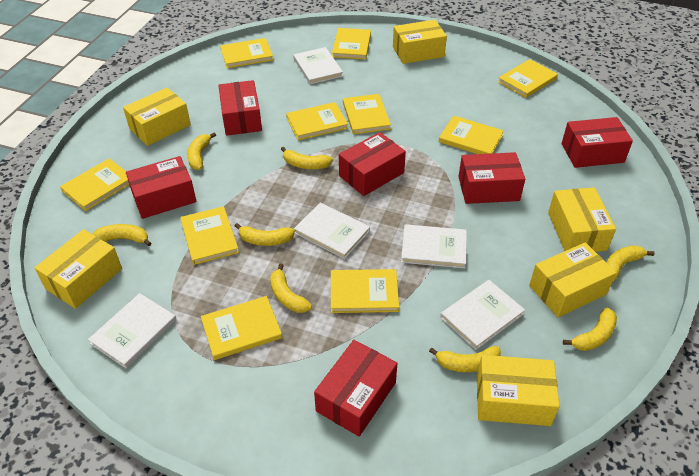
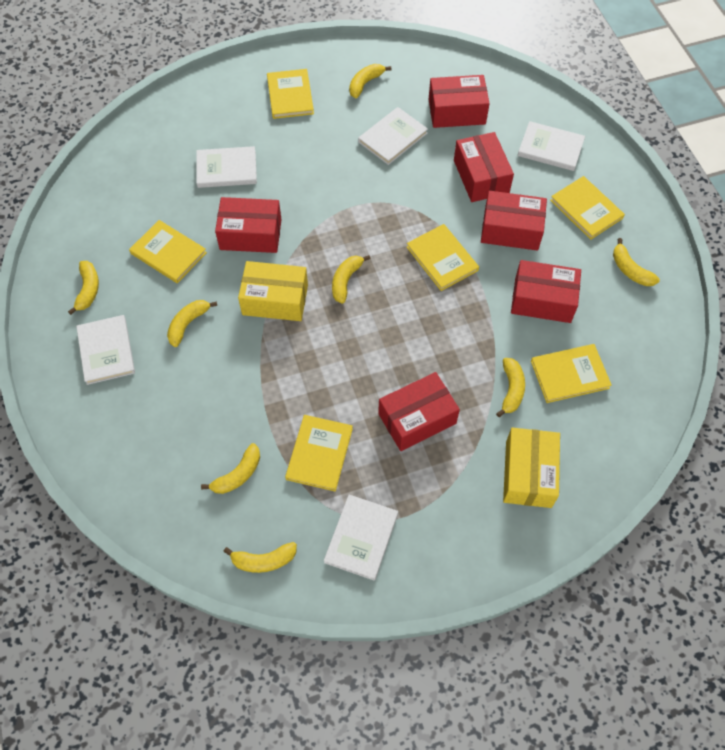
yellow book: [60,158,129,211] [180,206,239,265] [201,296,282,360] [220,38,273,68] [286,102,348,140] [331,269,399,313] [332,28,371,60] [343,94,391,134] [439,116,504,154] [498,59,558,98] = 10 -> [129,220,207,283] [267,69,314,119] [285,415,353,491] [407,224,479,291] [531,344,612,403] [550,176,625,240] = 6
yellow box: [34,229,122,309] [123,87,191,146] [393,20,447,64] [477,355,560,426] [529,242,616,317] [548,187,616,252] = 6 -> [238,261,308,321] [503,428,560,508] = 2

